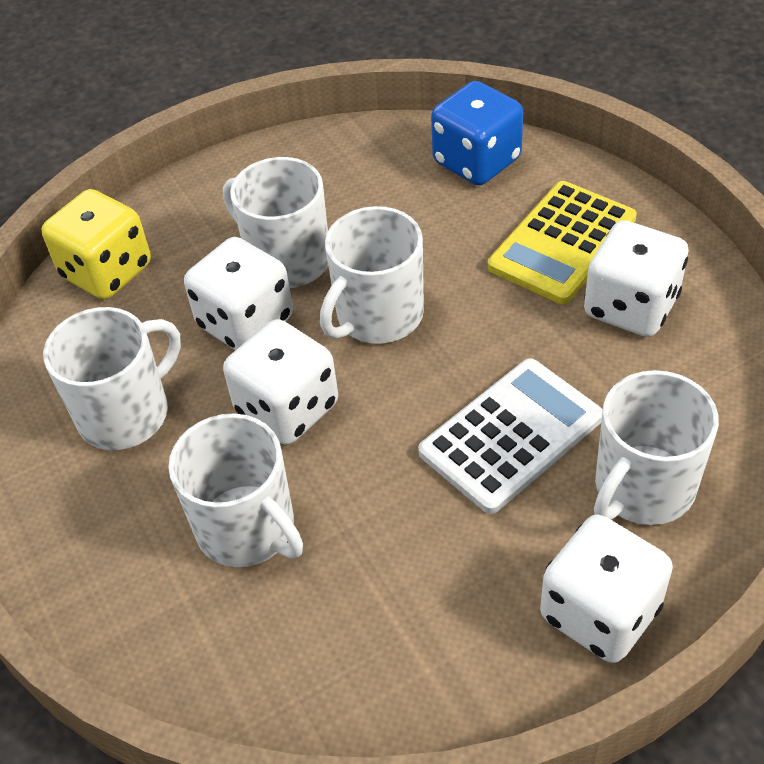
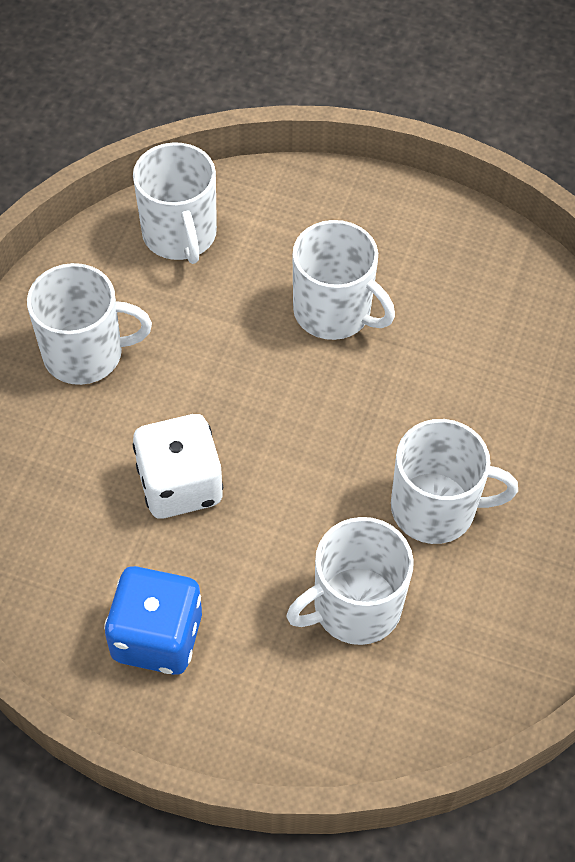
white calculator: [418,358,603,514] = 1 -> none = 0
white dice: [184,237,293,350] [223,319,338,445] [540,514,673,663] [584,220,689,337] = 4 -> [133,414,223,518] = 1
yellow calculator: [488,181,637,304] = 1 -> none = 0
yellow dice: [41,189,151,299] = 1 -> none = 0

